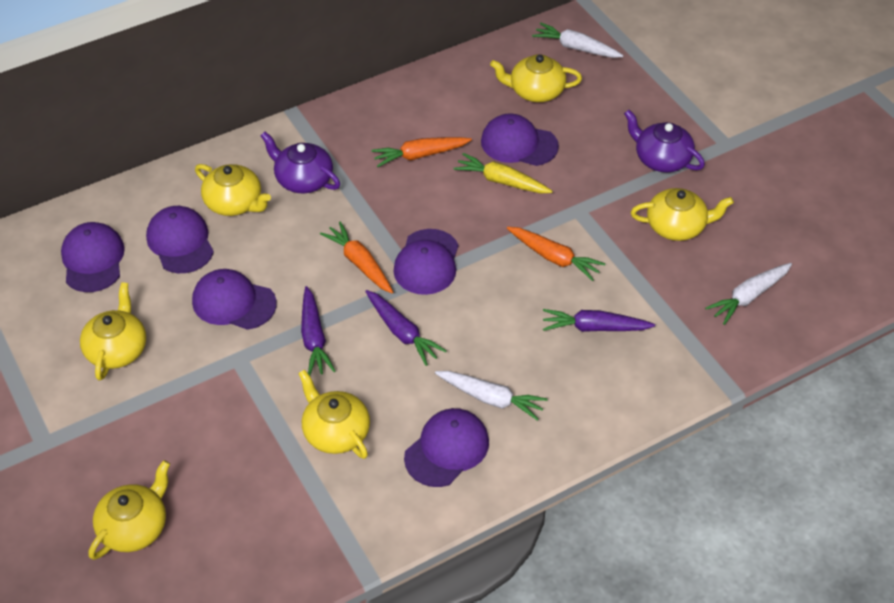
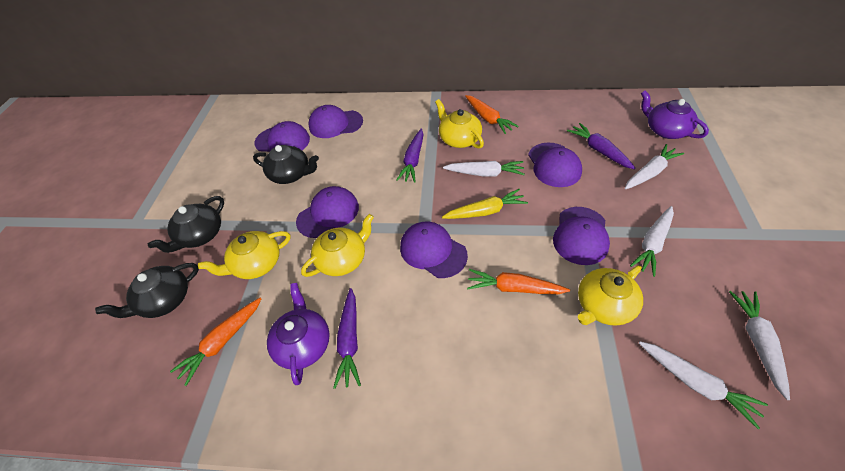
black teapot: none = 0 -> [95,263,199,318] [148,196,224,253] [253,145,319,184] = 3
white carrot: [435,371,548,421] [532,22,624,58] [705,263,792,325] = 3 -> [443,161,525,176] [625,144,684,189] [630,206,674,277] [639,341,768,429] [729,291,790,400] = 5
yellow teapot: [80,282,146,381] [88,460,170,560] [195,164,271,216] [298,369,370,459] [490,54,582,102] [631,188,734,241] = 6 -> [198,231,290,279] [301,214,374,277] [435,99,484,149] [578,265,643,326] = 4

